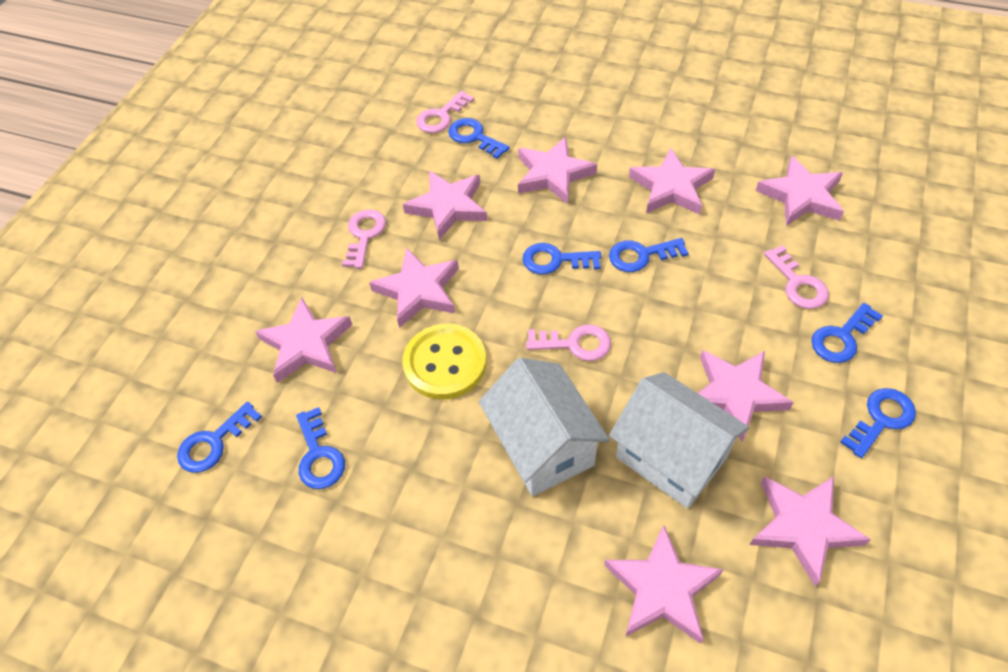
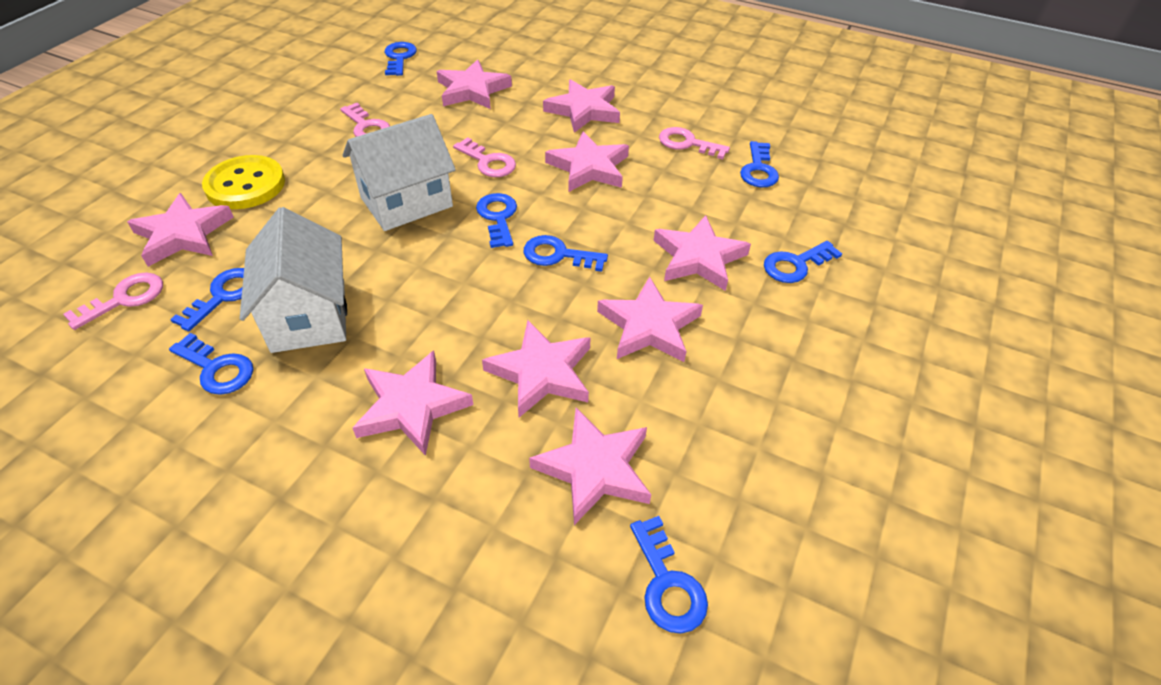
blue key: [177,402,262,473] [296,407,345,489] [448,118,510,159] [522,243,601,275] [609,238,689,272] [811,303,883,363] [840,388,916,458] = 7 -> [169,333,253,395] [170,268,244,331] [384,42,417,76] [476,193,517,248] [523,235,608,272] [630,516,708,634] [740,141,779,187] [764,241,842,283] = 8

